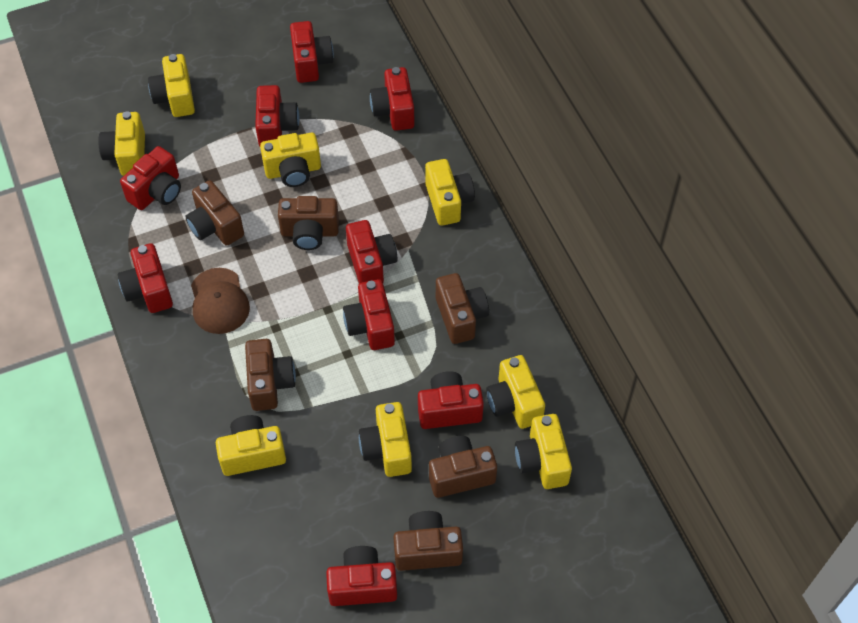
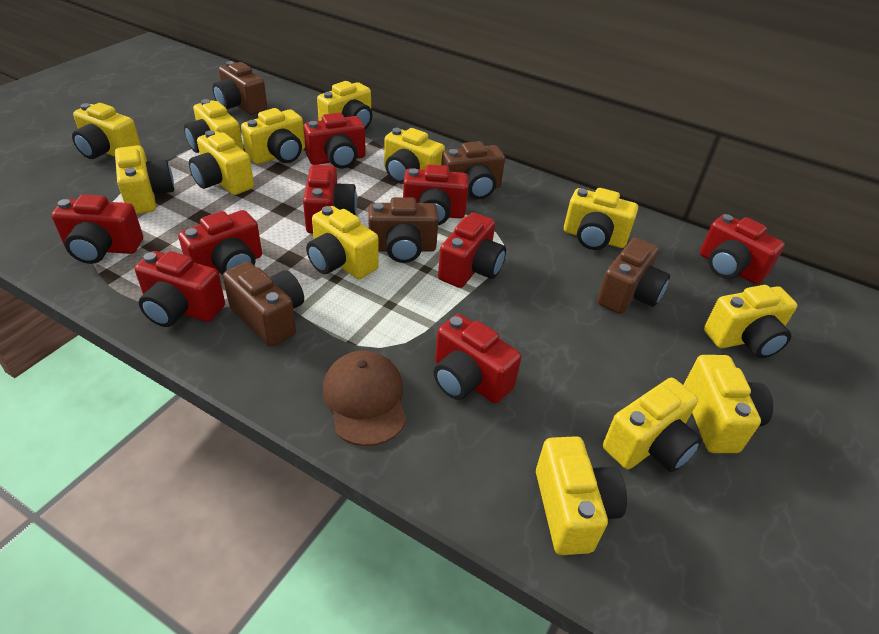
brown camera: [185,180,244,246] [245,339,296,411] [278,196,339,250] [394,511,463,571] [429,436,497,498] [436,273,489,344] = 6 -> [212,61,267,115] [223,262,304,347] [369,197,439,263] [441,141,505,199] [597,238,670,314] = 5
yellow camera: [98,111,145,176] [148,54,195,117] [216,415,286,476] [260,133,321,187] [359,402,412,477] [425,159,475,226] [486,355,545,429] [515,414,572,489] = 8 -> [72,103,141,159] [115,145,174,214] [184,99,244,153] [189,130,254,195] [241,108,305,164] [306,206,378,279] [317,81,372,129] [384,128,445,184] [536,436,627,555] [564,188,638,250] [603,378,702,472] [684,355,773,453] [704,285,797,358] = 13

